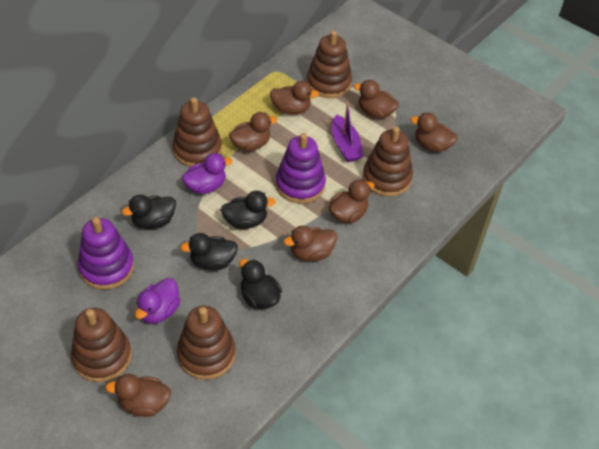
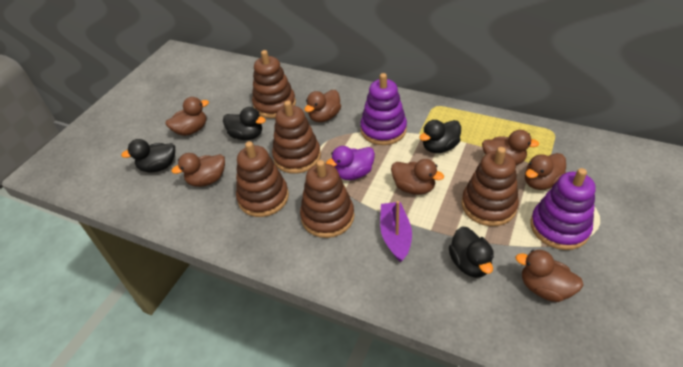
purple duck: [135,278,180,324] [182,153,232,194] = 2 -> [326,146,375,180] = 1

